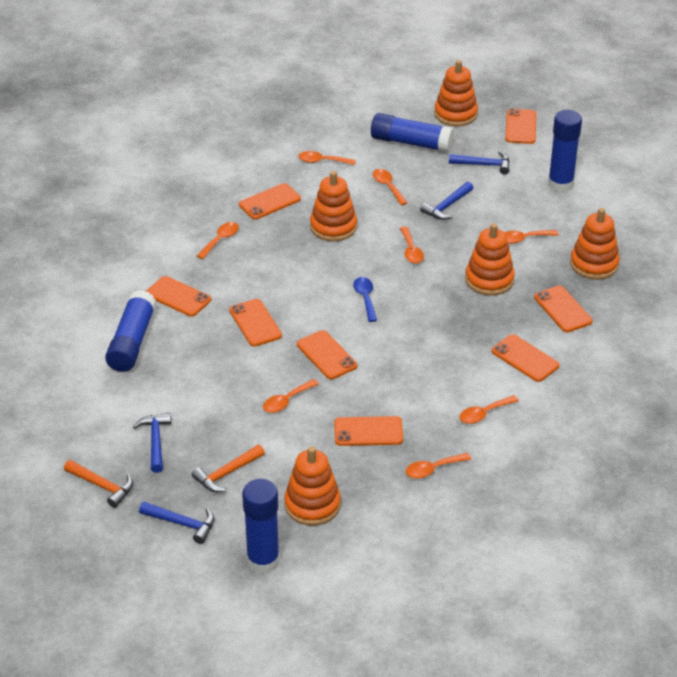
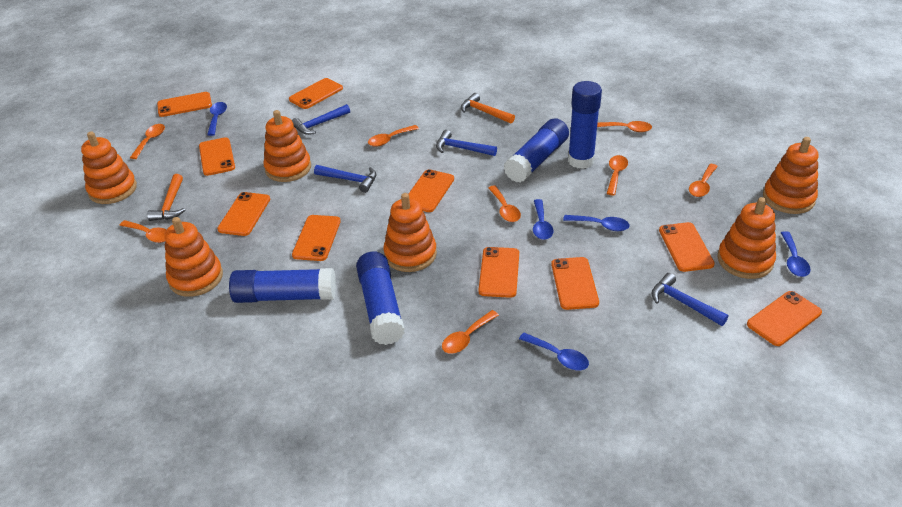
blue spoon: [353,277,377,322] = 1 -> [207,102,227,136] [519,333,589,370] [533,199,553,240] [563,215,630,231] [781,231,811,277] = 5
orange phone: [146,276,211,317] [229,299,282,347] [239,183,301,219] [297,330,357,379] [334,416,403,446] [492,334,559,382] [505,108,537,144] [534,285,593,332] = 8 -> [157,92,212,117] [199,137,235,176] [217,192,270,236] [289,78,343,109] [292,215,341,261] [408,169,454,212] [478,247,519,298] [551,257,599,310] [659,222,715,272] [747,291,822,346] = 10
orange stacking toy: [284,446,341,526] [310,171,357,242] [434,60,478,126] [465,223,515,296] [570,208,620,280] = 5 -> [81,131,137,204] [164,217,223,297] [263,110,311,182] [383,193,437,272] [718,197,776,279] [763,137,819,214] = 6

